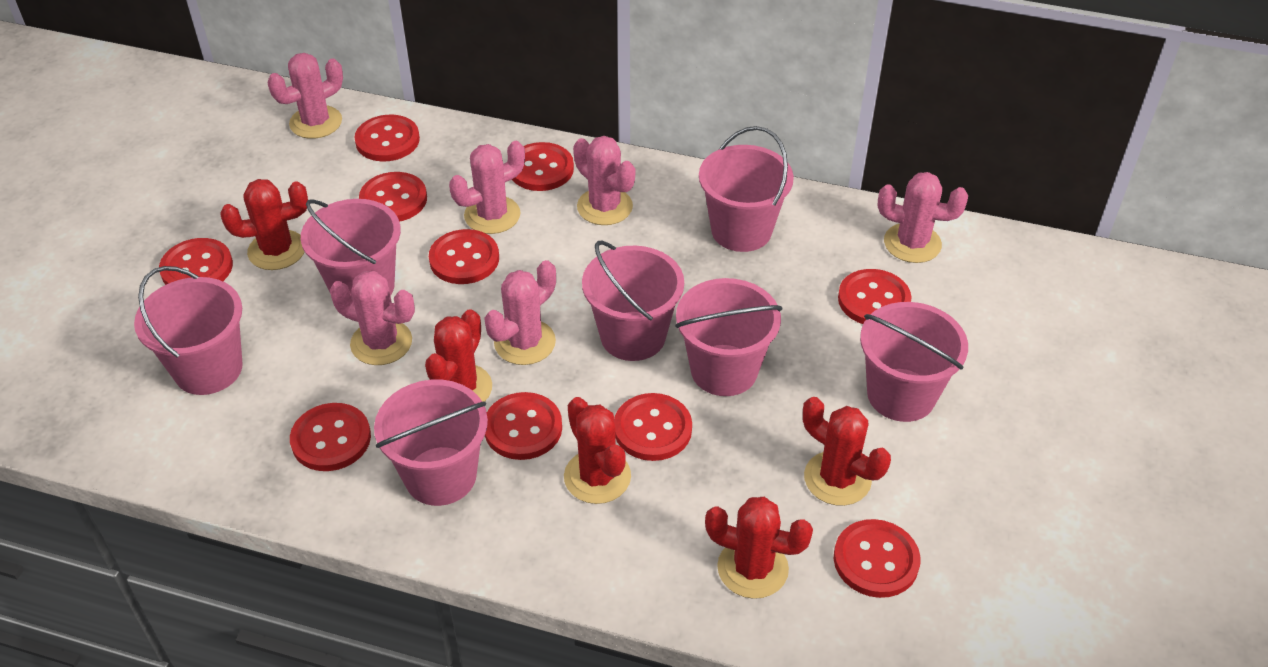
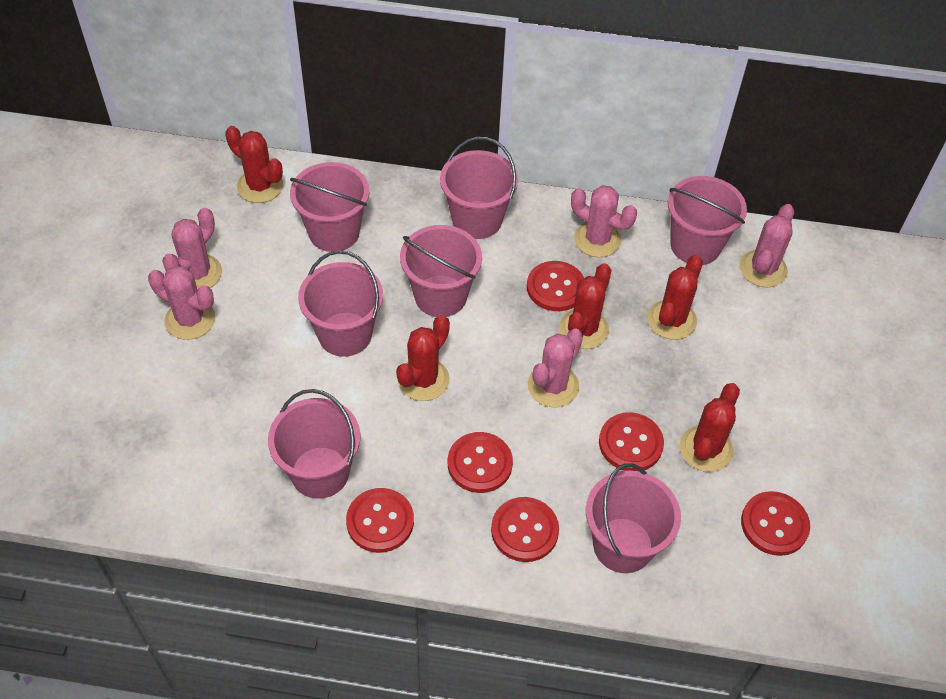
pink cactus: [268,53,343,139] [330,271,415,365] [449,141,525,234] [484,260,556,365] [573,136,635,225] [877,172,968,263] = 6 -> [148,266,215,340] [162,208,222,290] [528,329,583,407] [571,185,637,257] [740,204,794,287] = 5
red button: [159,238,233,285] [290,403,371,471] [354,115,420,161] [359,172,427,222] [429,229,499,284] [485,392,562,460] [512,142,574,191] [614,393,692,461] [834,519,921,598] [838,269,912,324] = 10 -> [346,488,414,553] [448,432,513,493] [491,497,559,562] [527,261,584,311] [599,412,664,472] [741,491,810,556] = 6

